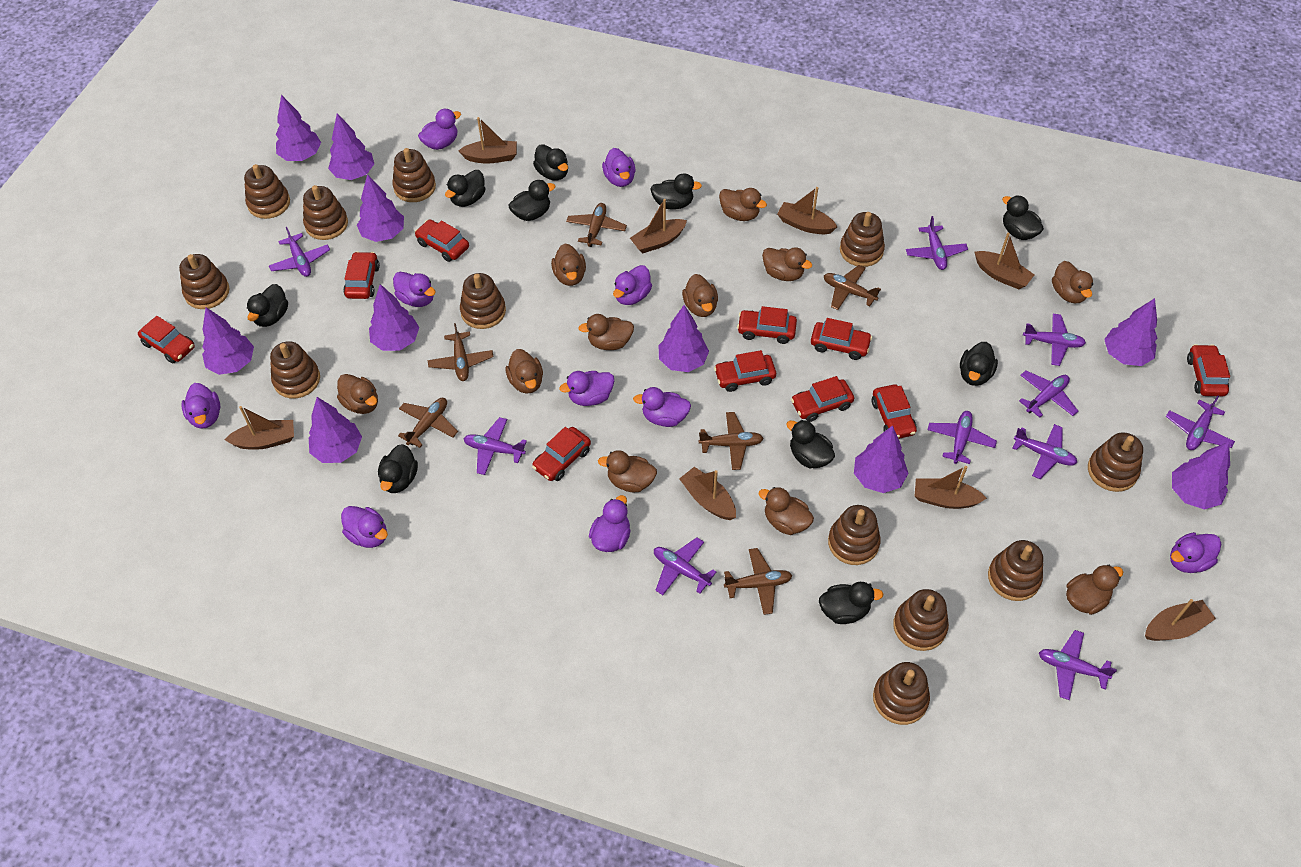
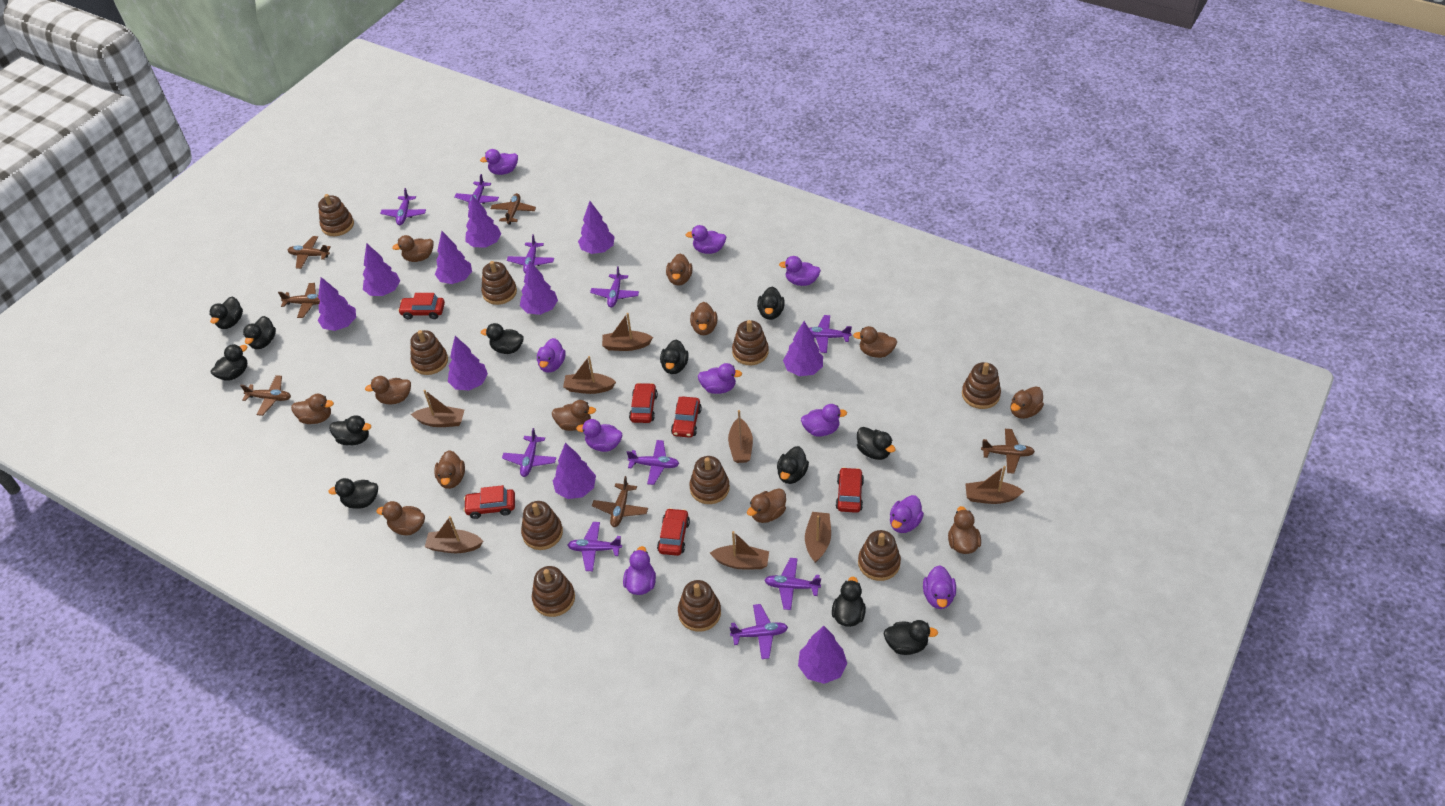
black duck: [247,284,288,327] [378,444,418,493] [445,170,486,207] [508,180,555,221] [533,144,568,181] [650,173,702,210] [786,420,835,468] [819,582,883,624] [960,342,998,386] [1002,195,1044,240] = 10 -> [209,297,243,329] [211,344,247,381] [243,316,276,349] [328,478,378,509] [330,415,371,445] [481,323,524,354] [660,339,689,374] [757,287,785,320] [777,446,809,484] [832,576,866,627] [857,427,896,460] [883,620,938,655] = 12
brown duck: [337,374,378,414] [505,349,543,394] [551,244,586,286] [578,314,634,350] [598,450,657,493] [682,274,718,317] [719,188,767,221] [759,487,814,535] [762,247,812,281] [1052,261,1093,303] [1066,565,1123,615] = 11 -> [291,394,334,424] [365,376,411,404] [376,501,425,536] [393,235,433,262] [434,450,465,489] [552,400,596,431] [666,253,693,286] [690,302,718,335] [747,488,786,523] [853,326,897,358] [948,506,981,554] [1011,386,1044,419] = 12
brown stacking toy: [179,254,229,309] [244,164,290,219] [270,341,320,398] [303,185,348,240] [392,148,436,202] [460,273,506,329] [828,505,881,565] [840,212,885,267] [873,662,930,725] [893,589,949,651] [988,540,1043,601] [1088,433,1143,492] = 12 -> [318,194,354,236] [410,330,448,375] [481,261,517,305] [521,501,563,550] [532,566,575,617] [678,580,721,632] [689,456,730,504] [732,320,769,365] [858,530,901,581] [962,362,1001,409] = 10
red car: [138,316,195,364] [343,252,380,299] [415,219,469,262] [532,427,591,481] [714,350,776,392] [737,306,797,344] [791,376,854,422] [811,318,872,360] [872,385,917,439] [1187,344,1230,396] = 10 -> [398,293,445,319] [463,485,515,519] [629,383,658,423] [657,508,690,556] [671,397,702,438] [836,467,864,513] = 6

